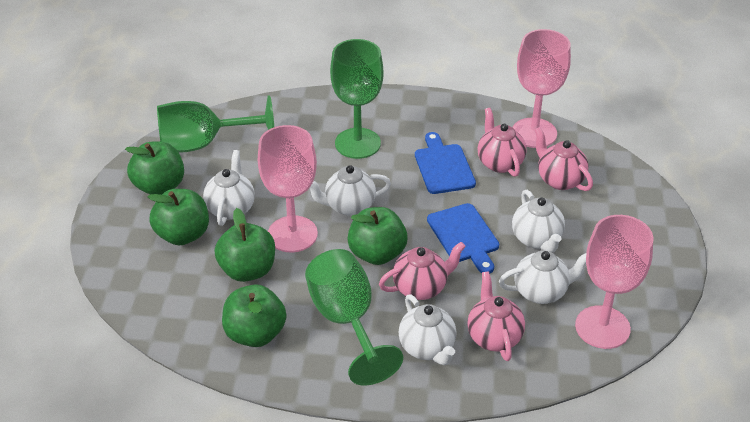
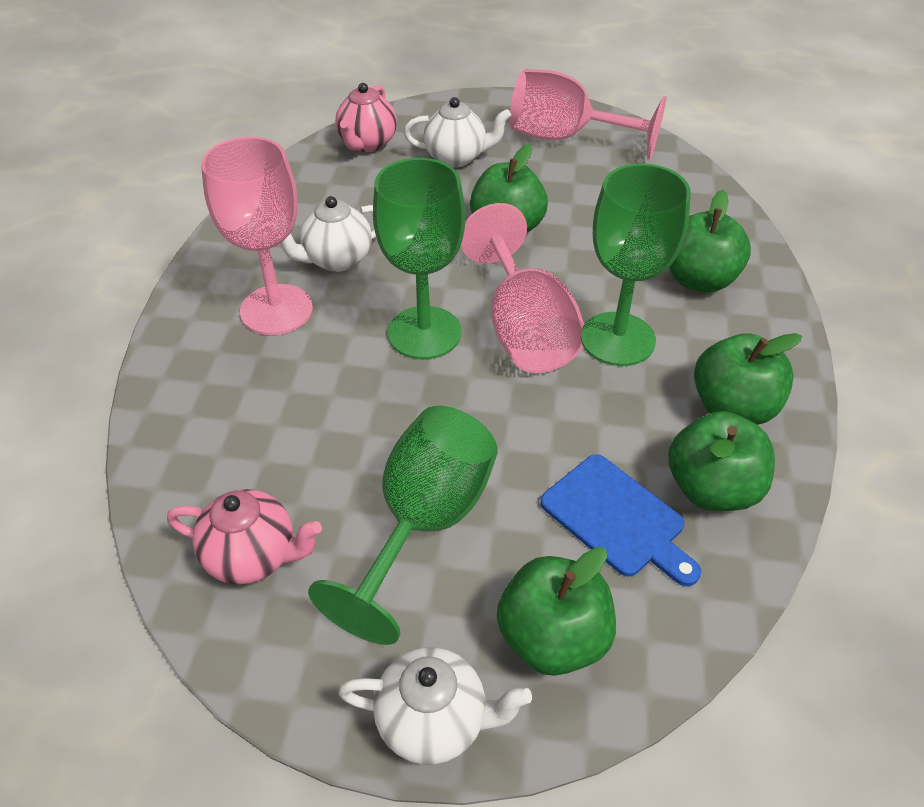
blue cutting board: [415,132,476,194] [427,203,499,274] = 2 -> [540,454,701,586] = 1
pink teapot: [379,242,466,300] [467,271,525,361] [478,108,527,177] [535,127,593,191] = 4 -> [167,489,322,584] [335,83,397,152] = 2
white teapot: [203,150,255,226] [310,165,391,216] [398,294,456,365] [499,251,586,304] [512,190,565,253] = 5 -> [280,196,376,272] [339,647,532,765] [404,97,511,168] = 3

